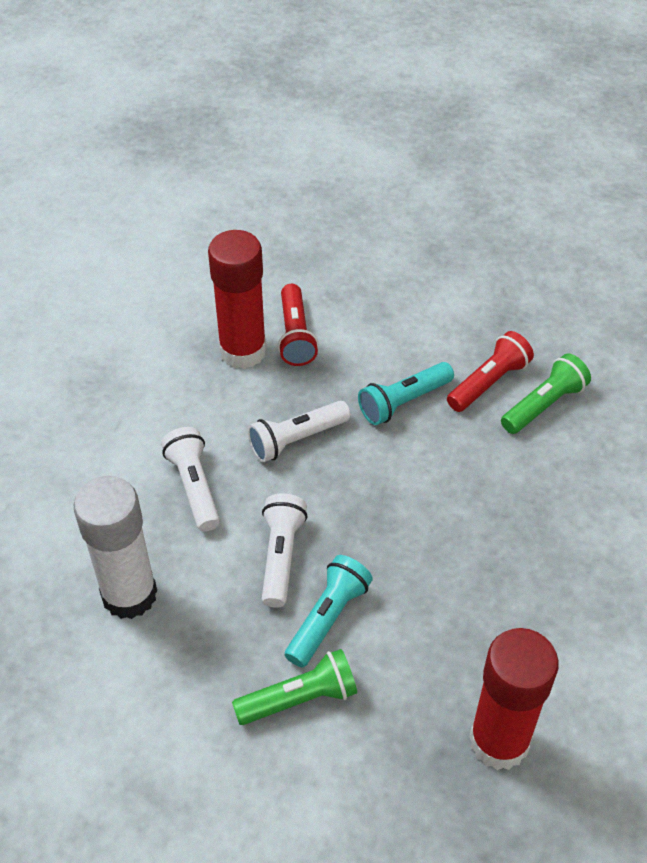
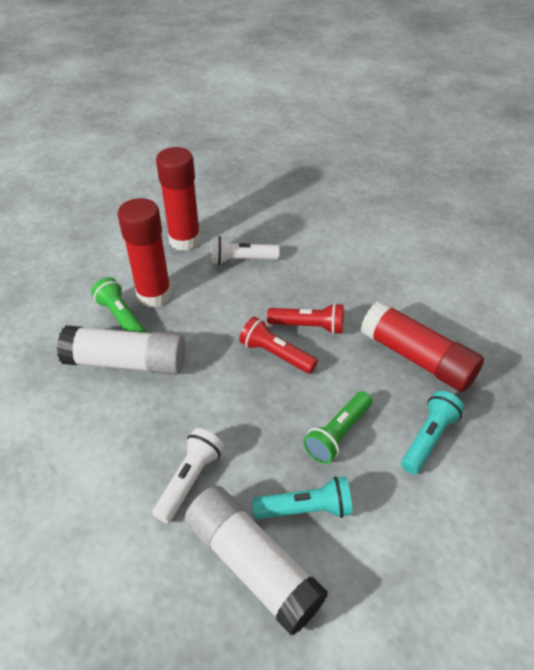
red glue stick: [208,230,267,369] [469,628,559,770] = 2 -> [117,198,172,308] [156,147,201,251] [361,300,484,392] = 3
white flashlight: [161,427,220,531] [247,401,350,463] [262,493,308,608] = 3 -> [152,428,224,523] [211,236,280,265] = 2
white glue stick: [74,476,157,619] = 1 -> [57,325,185,375] [185,485,328,636] = 2

